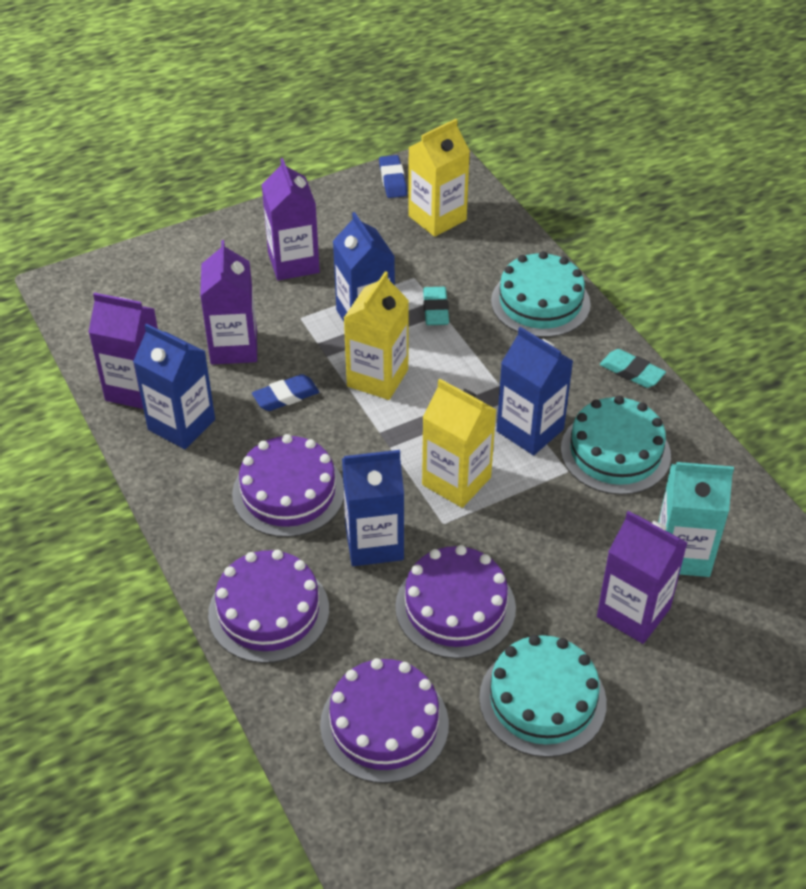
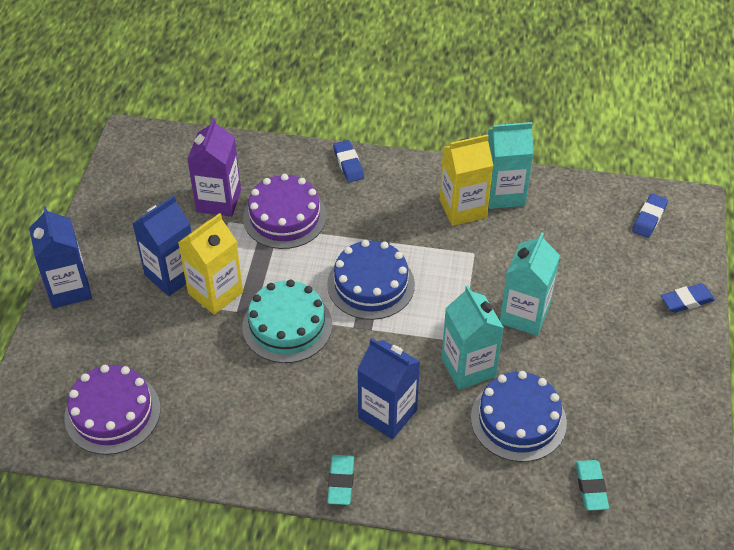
blue cake: none = 0 -> [327,240,415,320] [471,371,567,462] = 2
blue carton: [133,323,215,449] [333,212,395,322] [342,450,404,566] [496,327,573,455] = 4 -> [29,206,92,309] [132,195,192,296] [357,338,420,439] = 3
blue eraser: [252,374,319,411] [379,155,407,198] = 2 -> [333,140,364,182] [632,193,668,238] [661,283,715,313] = 3
purple cake: [208,550,329,663] [232,434,344,537] [320,658,449,783] [395,545,516,659] = 4 -> [64,365,160,455] [243,174,326,249] = 2
purple carton: [89,292,158,409] [200,240,257,365] [261,158,320,281] [597,511,688,644] = 4 -> [187,118,241,217] = 1
turquoise cake: [479,635,607,757] [491,251,591,337] [561,396,671,495] = 3 -> [242,280,332,363] = 1
turquoise carton: [658,462,734,577] = 1 -> [442,285,504,390] [488,122,534,209] [500,233,560,336] = 3
yellow carton: [344,271,409,400] [408,119,470,237] [422,379,497,508] = 3 -> [178,213,243,315] [439,134,494,226] = 2

